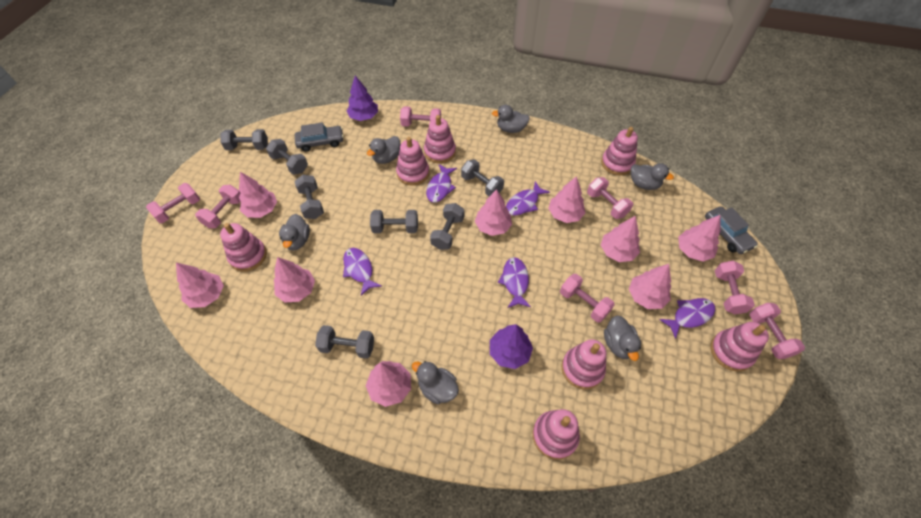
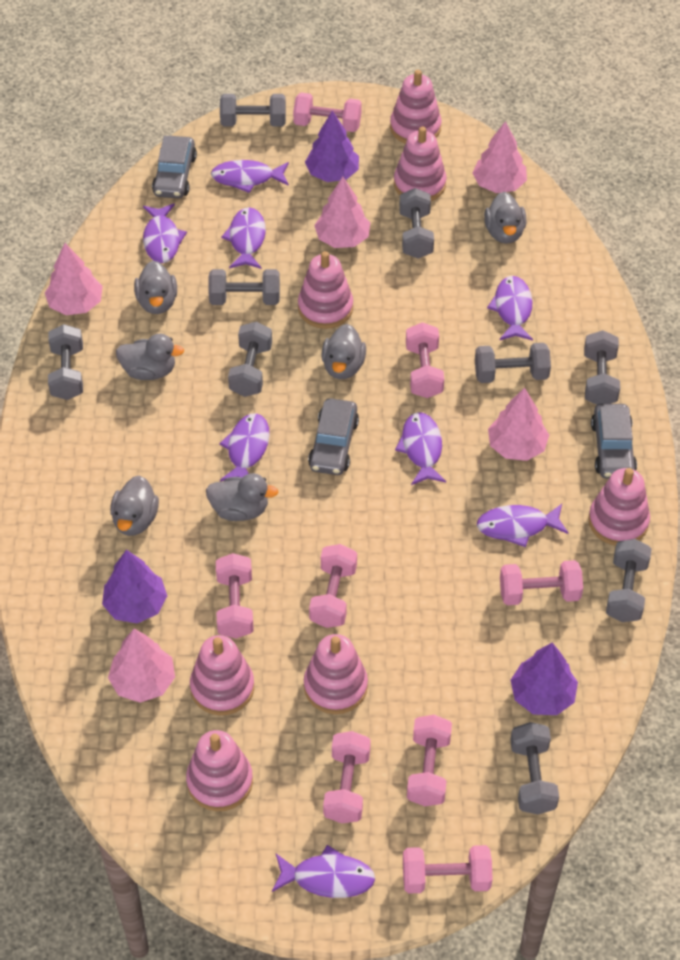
grey car: [295,122,344,152] [705,206,758,254] = 2 -> [152,136,197,198] [308,398,359,475] [591,404,637,479] = 3
grey dumbbell: [220,129,268,150] [266,139,308,175] [295,175,324,219] [315,325,374,359] [370,210,418,233] [430,203,464,250] [461,159,504,196] = 7 -> [48,324,83,400] [208,269,280,305] [220,94,286,127] [228,322,272,397] [399,188,434,258] [475,343,551,383] [510,722,559,814] [584,330,620,405] [606,539,652,622] = 9
pink dumbbell: [146,183,200,223] [195,185,241,228] [400,106,441,127] [560,274,615,322] [587,177,633,219] [715,261,755,314] [749,303,805,359] = 7 -> [216,553,254,638] [293,93,362,132] [309,544,357,628] [323,731,371,823] [403,845,493,894] [406,322,444,398] [407,715,452,806] [500,560,583,605] = 8
pink tree: [176,263,224,308] [239,172,277,218] [274,257,315,303] [366,361,411,407] [475,189,512,236] [548,176,586,223] [601,216,640,262] [629,264,671,309] [678,215,721,262] = 9 -> [45,243,103,315] [108,628,175,702] [314,177,370,248] [472,121,527,193] [488,388,549,461] = 5
purple fish: [343,248,382,296] [426,164,457,202] [498,257,531,308] [506,181,550,216] [659,298,715,339] = 5 -> [143,203,187,263] [211,160,289,193] [219,413,270,481] [221,207,266,269] [272,845,375,898] [395,412,446,485] [477,504,568,547] [487,276,533,341] = 8
purple tree: [347,76,378,121] [490,324,533,369] = 2 -> [102,549,167,623] [305,110,359,182] [511,643,578,715] = 3

